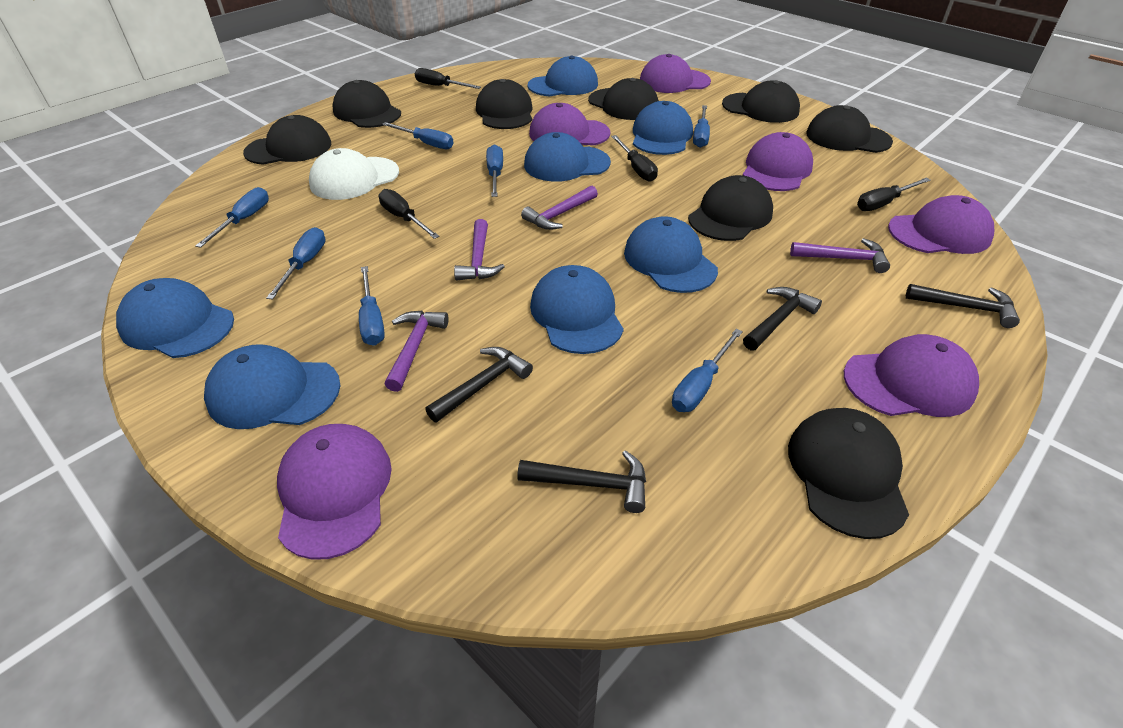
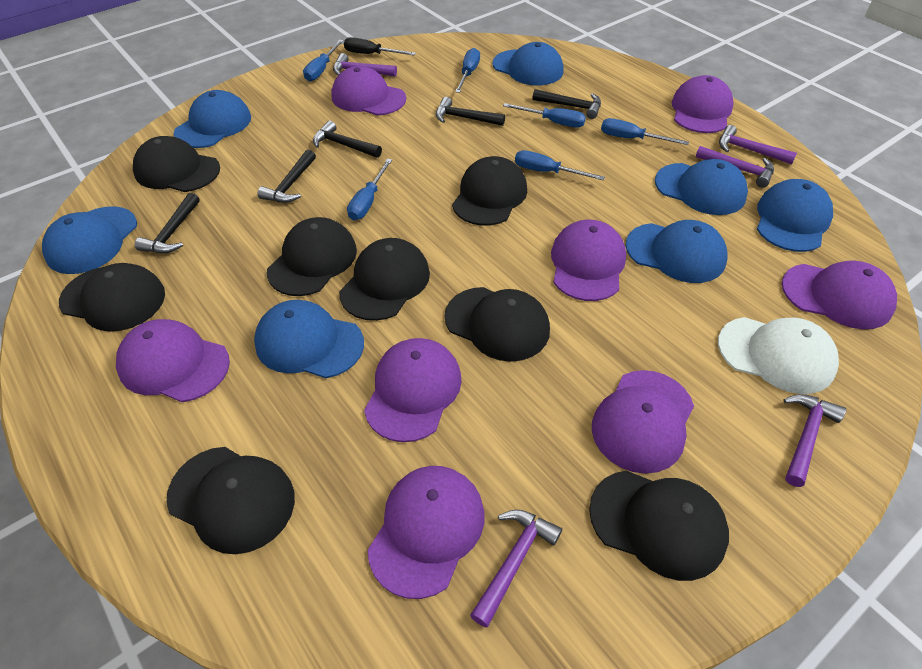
black hammer: [425,347,533,422] [517,450,646,513] [743,287,822,351] [906,284,1020,328] = 4 -> [135,193,200,253] [257,150,316,203] [313,121,382,158] [436,97,505,126] [533,89,601,119] = 5
black screwdriver: [378,189,440,239] [415,68,481,89] [611,135,658,182] [857,178,931,211] = 4 -> [344,37,416,55] = 1
blue screwdriver: [195,187,269,248] [266,227,326,300] [359,266,385,346] [382,122,454,149] [486,144,503,197] [672,329,743,412] [693,105,710,148] = 7 -> [303,40,343,81] [347,159,392,220] [455,48,480,93] [503,103,586,128] [515,150,605,180] [601,118,689,145] = 6
purple cap: [277,424,392,560] [529,103,610,145] [640,54,711,93] [743,132,813,191] [844,334,979,417] [888,195,994,254] = 6 -> [116,319,230,402] [331,66,406,116] [364,338,462,442] [368,466,485,599] [551,220,626,301] [592,370,694,474] [672,75,734,133] [782,260,897,329] = 8
purple hammer: [384,311,449,392] [454,219,505,281] [521,186,598,230] [790,238,890,273] = 4 -> [333,53,397,77] [470,510,562,627] [695,146,774,188] [719,125,797,164] [783,394,846,487] = 5

